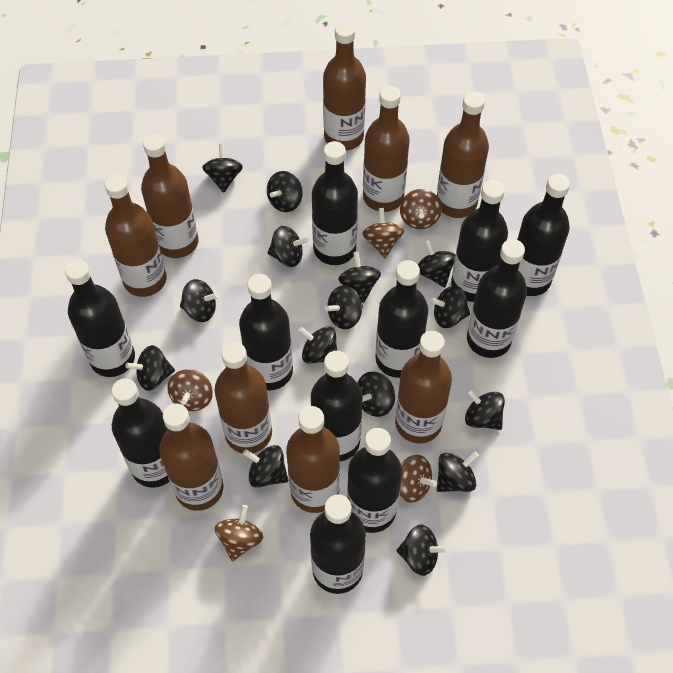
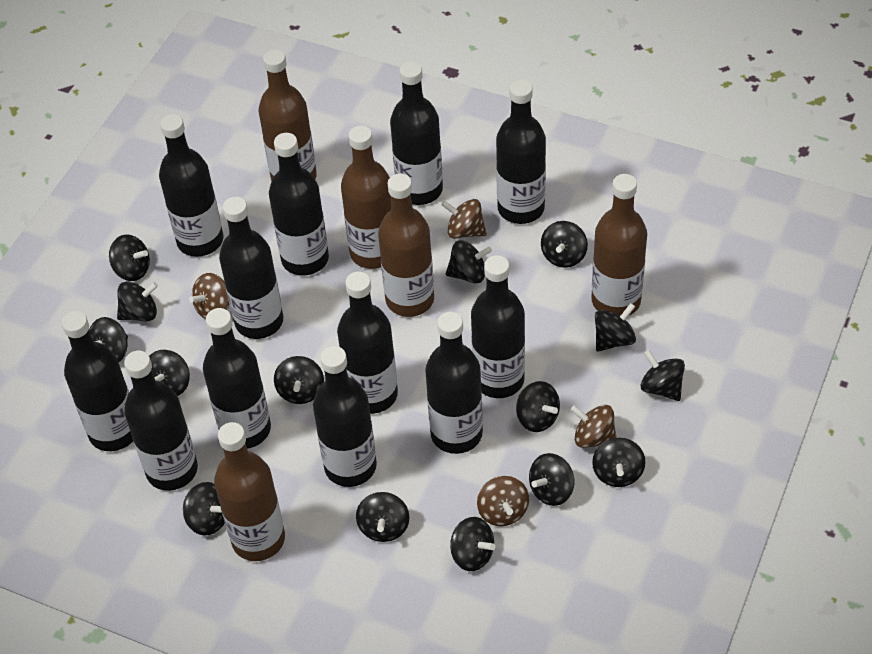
black bottle: [65,259,135,377] [112,378,170,488] [239,274,293,390] [310,495,366,594] [311,351,362,462] [312,141,358,265] [347,428,402,533] [375,260,428,378] [451,180,508,302] [467,239,527,358] [517,174,570,296] = 11 -> [62,311,133,451] [124,351,198,491] [159,114,223,257] [203,308,271,449] [219,197,283,339] [269,133,329,276] [313,346,377,487] [337,272,398,414] [390,61,443,205] [425,312,483,454] [471,255,525,398] [496,80,546,224] = 12
brown bottle: [105,174,167,297] [141,134,199,258] [159,404,223,511] [215,342,272,453] [286,406,340,513] [323,22,366,151] [363,86,410,212] [395,331,452,443] [437,92,489,218] = 9 -> [214,422,285,561] [259,49,317,181] [341,125,391,269] [378,174,434,317] [591,174,647,316] = 5
brown spinning top: [167,369,213,411] [215,505,263,561] [362,208,404,258] [400,189,442,229] [400,455,437,503] = 5 -> [189,273,229,319] [441,199,487,239] [477,476,529,526] [570,405,616,448] = 4

